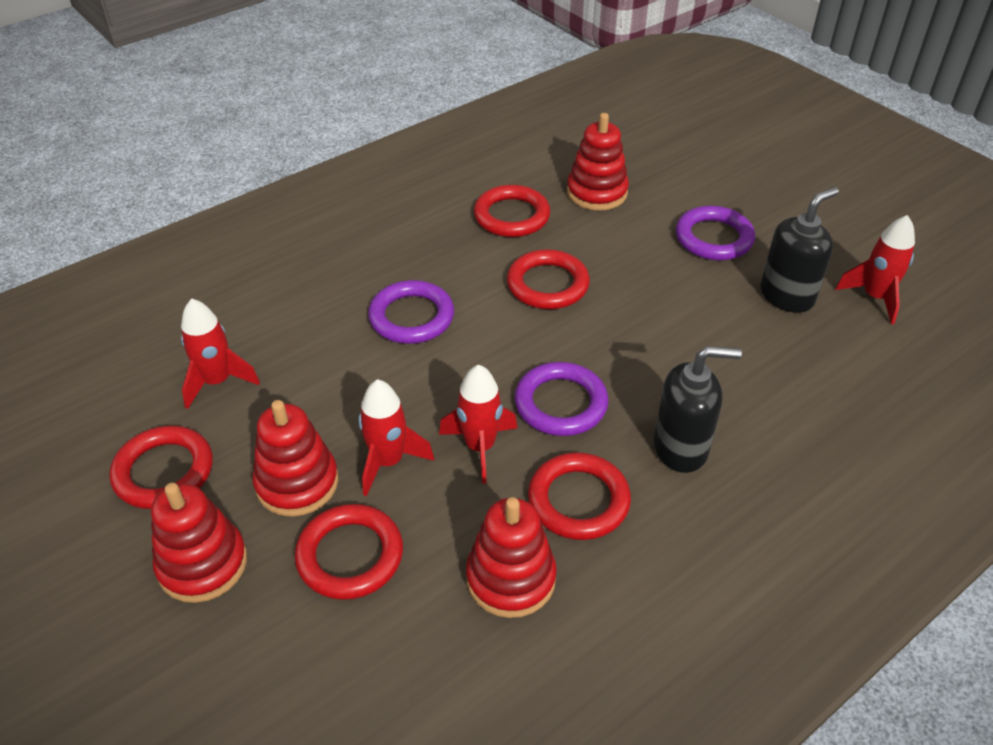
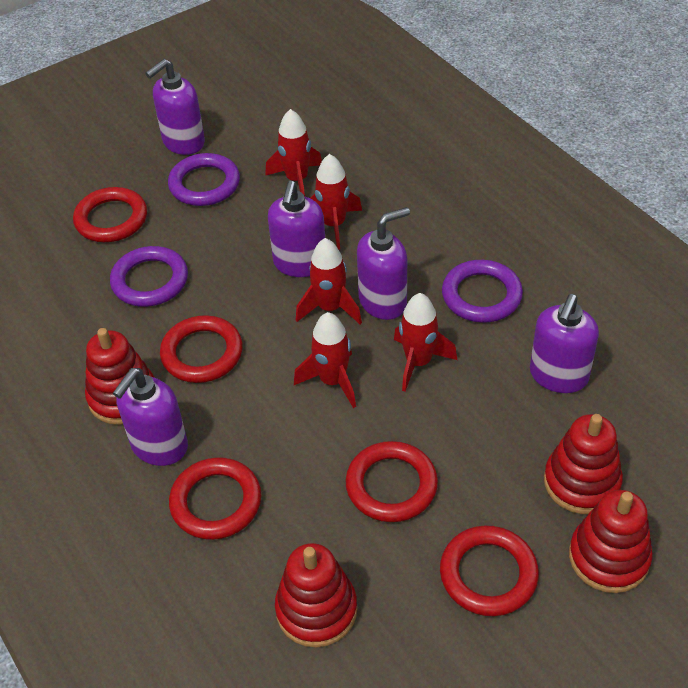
black soap dispenser: [653,346,742,473] [760,187,839,313] = 2 -> none = 0
purple soap dispenser: none = 0 -> [113,368,188,466] [145,59,205,155] [268,181,325,277] [357,207,410,320] [530,294,599,393] = 5
red rocket: [181,299,260,409] [358,379,434,496] [439,364,517,484] [835,215,915,325] = 4 -> [265,109,322,196] [294,312,356,408] [296,238,362,324] [310,154,362,250] [394,293,457,392] = 5

